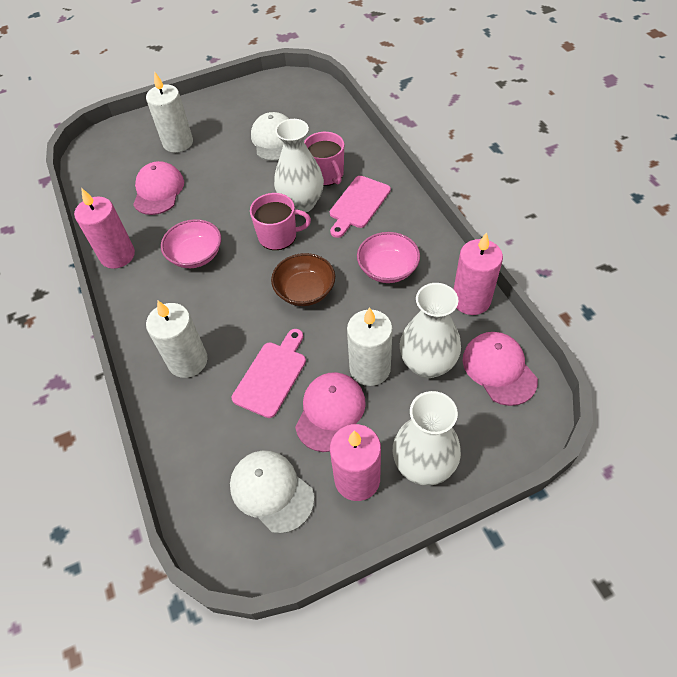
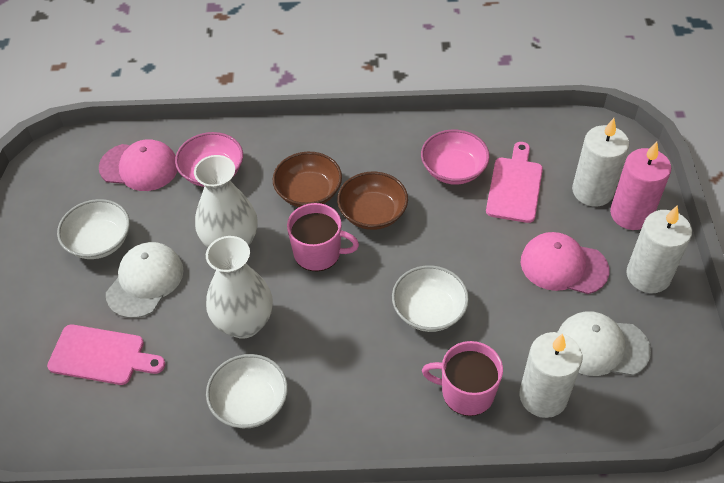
brown bowl: [271,253,335,306] = 1 -> [273,152,342,207] [337,172,408,230] = 2
pink candle: [74,188,135,269] [330,424,381,501] [454,232,503,315] = 3 -> [610,142,671,230] = 1
pink cap: [133,161,184,215] [295,372,366,452] [463,332,538,406] = 3 -> [99,139,178,191] [521,232,609,294] = 2
white bowl: none = 0 -> [57,199,130,259] [206,354,288,428] [392,265,469,332] = 3
white vase: [274,119,324,212] [393,391,461,486] [400,283,461,378] = 3 -> [194,155,258,248] [206,236,273,339] = 2

